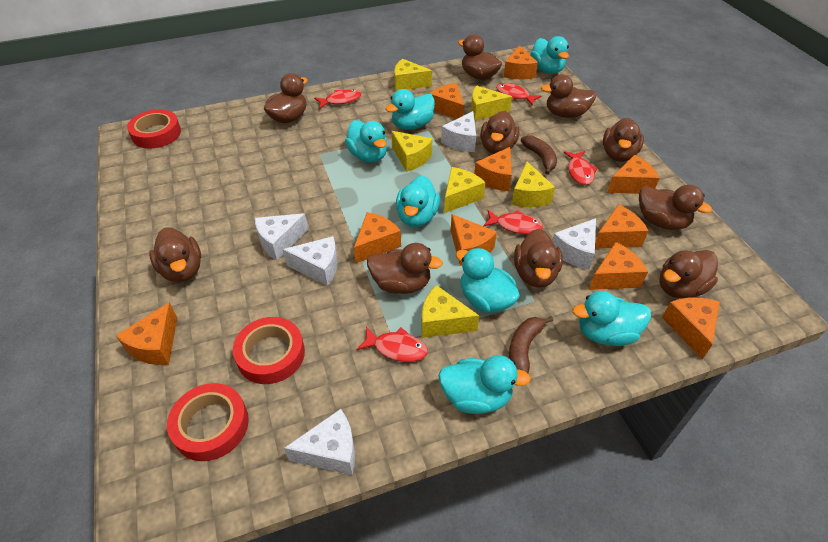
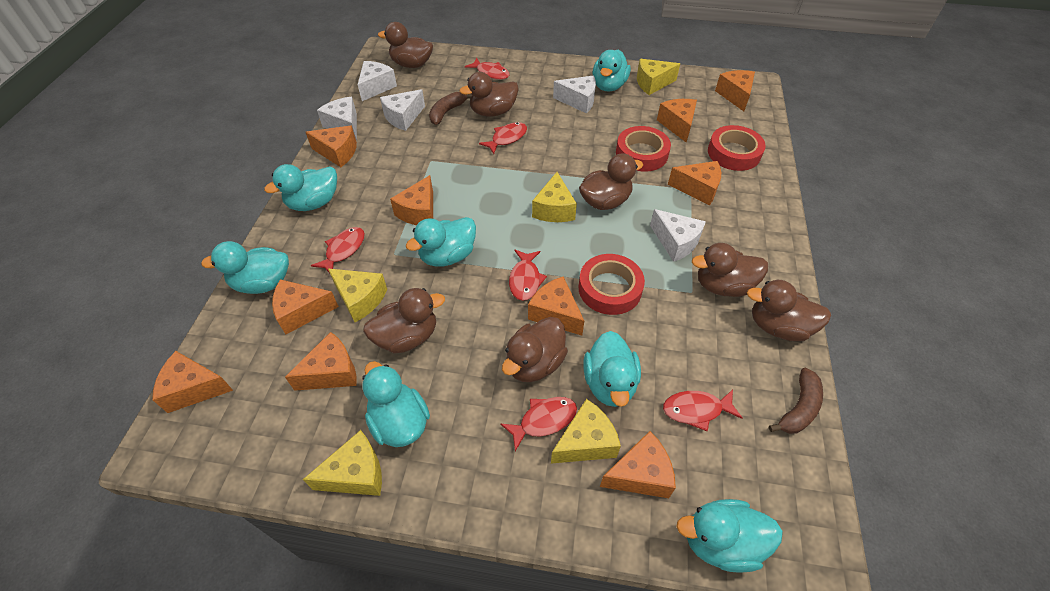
brown duck: [149,228,201,282] [264,73,308,123] [367,243,443,294] [458,34,502,80] [480,111,520,154] [514,229,562,288] [541,74,596,118] [603,118,644,162] [639,185,712,230] [659,250,718,299] = 10 -> [363,288,445,354] [378,22,433,68] [460,72,519,117] [502,317,568,382] [579,153,643,210] [692,243,768,297] [747,280,831,341] = 7
red fish: [314,89,361,108] [357,327,428,362] [483,210,543,234] [496,83,542,106] [564,151,598,185] = 5 -> [311,227,365,272] [465,58,510,80] [479,122,527,154] [500,397,577,451] [509,250,547,301] [663,390,742,431] = 6
yellow cheese: [391,131,432,172] [394,59,432,91] [421,285,479,338] [444,167,486,213] [471,85,512,121] [511,162,555,207] = 6 -> [303,430,382,496] [328,269,387,322] [532,172,577,222] [551,399,621,464] [637,59,680,95] = 5

